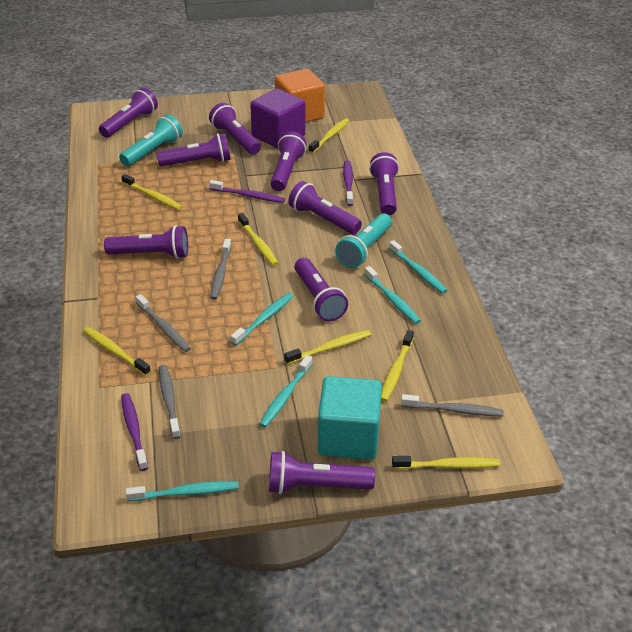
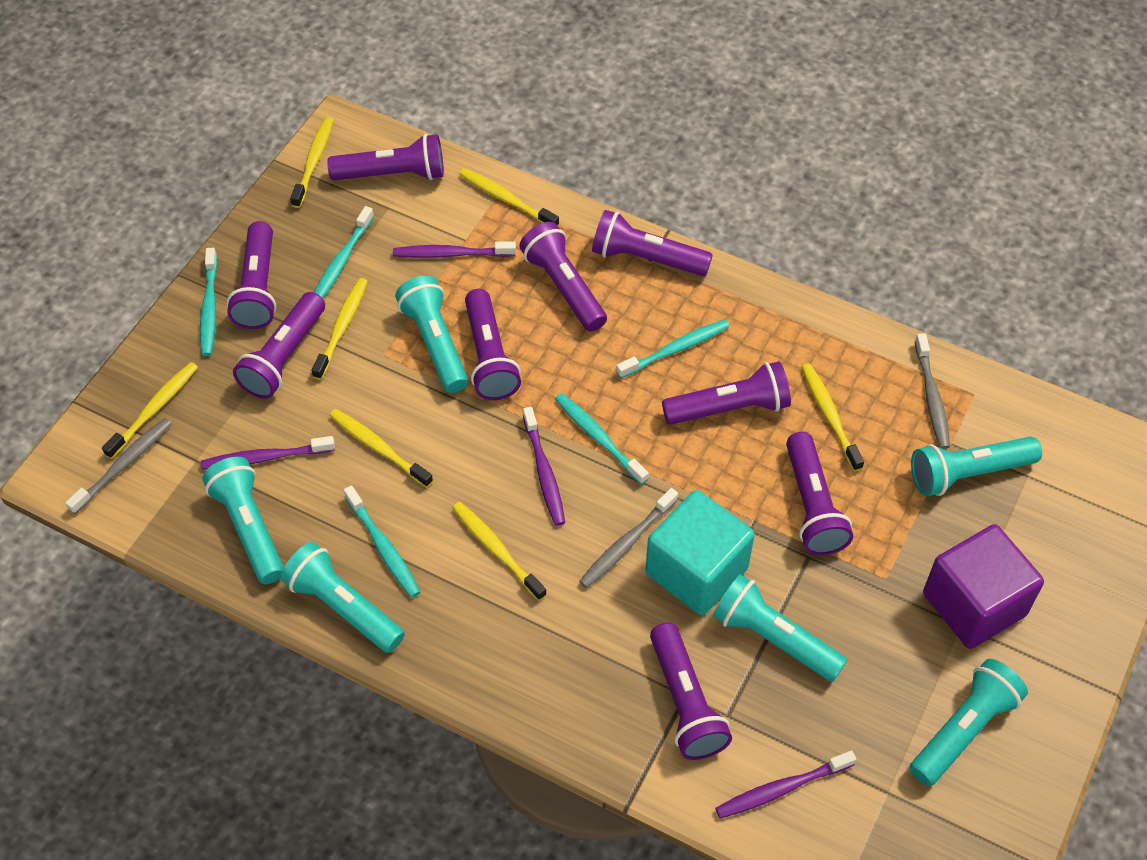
grey toothbrush: [136,294,191,352] [159,365,181,439] [210,239,231,300] [401,394,504,416] = 4 -> [65,418,172,514] [579,488,678,588] [915,333,950,449] = 3
orange cube: [275,69,325,122] = 1 -> none = 0
purple toothbrush: [121,393,148,471] [209,180,285,203] [343,160,353,206] = 3 -> [201,436,335,470] [393,241,516,258] [523,407,565,526] [715,750,856,819] = 4
turquoise flashlight: [119,115,183,166] [335,213,392,268] = 2 -> [202,457,284,584] [281,542,405,653] [395,276,468,393] [713,574,847,682] [909,659,1028,786] [911,437,1042,496] = 6

